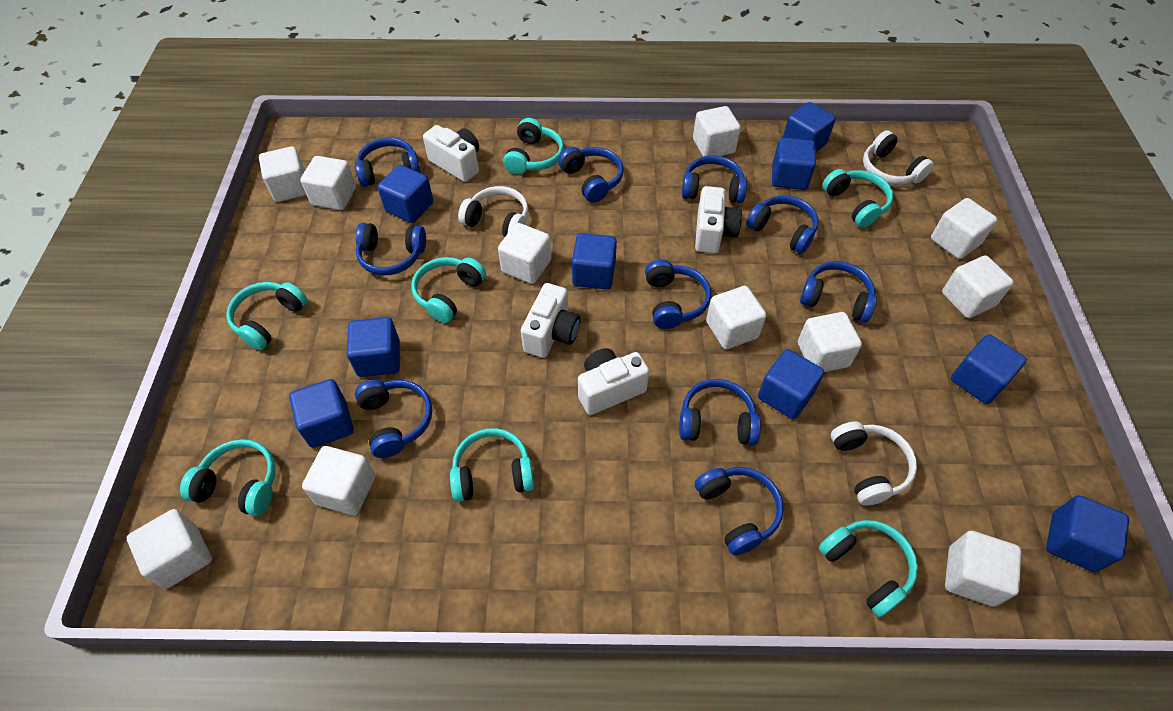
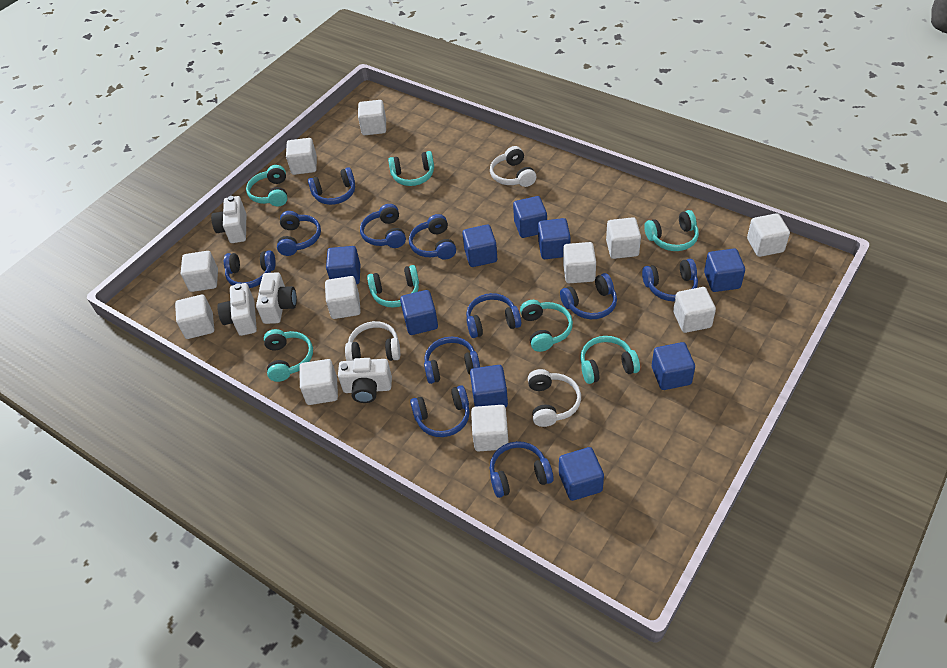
blue headphones: [355,137,421,187] [355,223,426,275] [355,380,432,458] [558,147,624,203] [645,260,711,329] [679,379,761,445] [682,155,747,203] [695,467,784,556] [746,195,819,254] [800,261,877,323] = 10 -> [224,251,276,288] [277,211,321,256] [308,167,355,205] [360,204,406,248] [409,214,456,260] [410,385,470,437] [424,337,480,384] [466,293,521,338] [490,441,554,498] [560,273,617,319] [642,259,698,301] = 11

